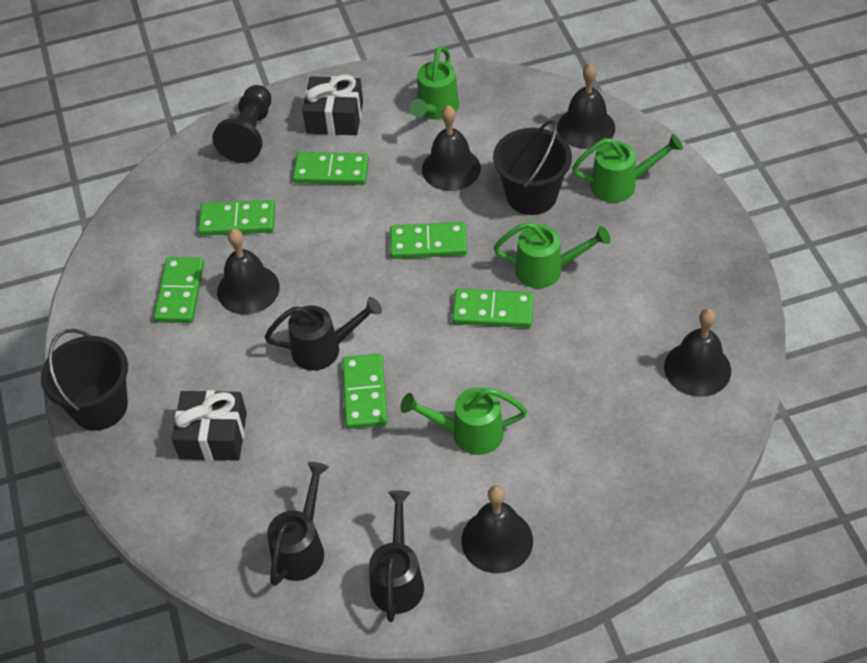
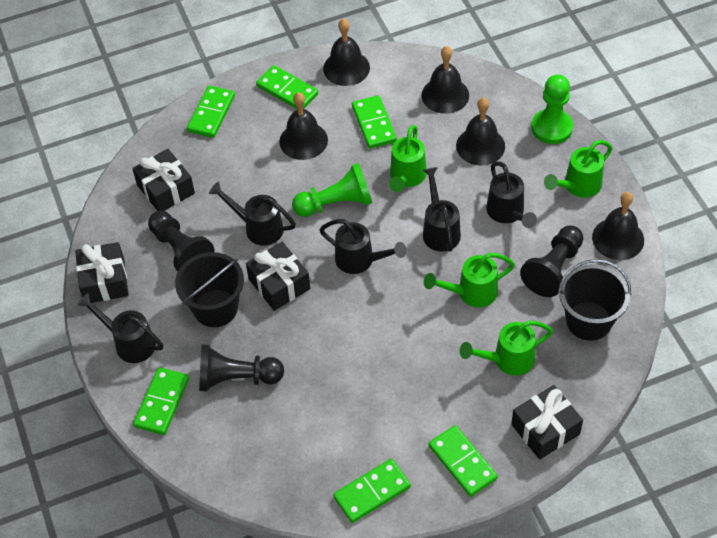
black gift: [172,390,247,461] [302,74,363,135] = 2 -> [75,242,129,303] [132,149,195,211] [246,242,310,311] [511,385,583,459] = 4
black pawn: [212,85,271,163] = 1 -> [148,211,215,271] [199,345,284,391] [520,226,583,297] = 3
black watering can: [265,297,382,371] [267,462,329,586] [369,490,424,622] = 3 -> [77,293,163,363] [209,182,296,246] [319,219,406,274] [423,167,461,252] [486,161,537,228] = 5
green pawn: none = 0 -> [292,163,372,217] [531,74,573,144] = 2

